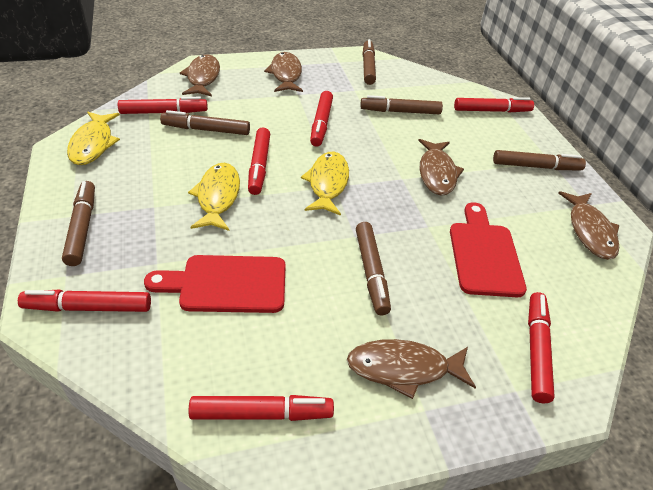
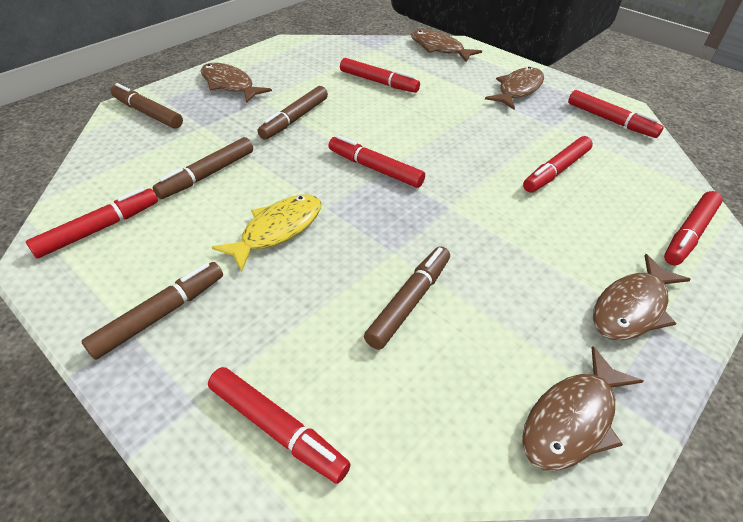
brown marker: [62,181,95,266] [160,110,250,135] [356,222,391,315] [360,95,443,114] [362,39,376,85] [493,150,586,170] = 6 -> [81,262,223,360] [111,83,183,129] [153,137,253,199] [258,86,328,140] [364,246,450,350] = 5
red cutting board: [144,255,286,313] [450,202,527,297] = 2 -> none = 0
yellow fish: [67,112,120,165] [188,163,240,231] [301,152,349,216] = 3 -> [212,194,321,272] = 1

